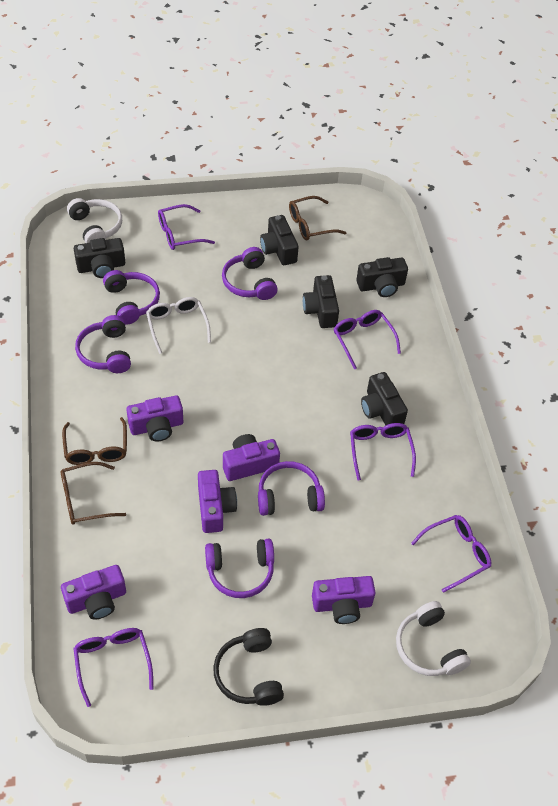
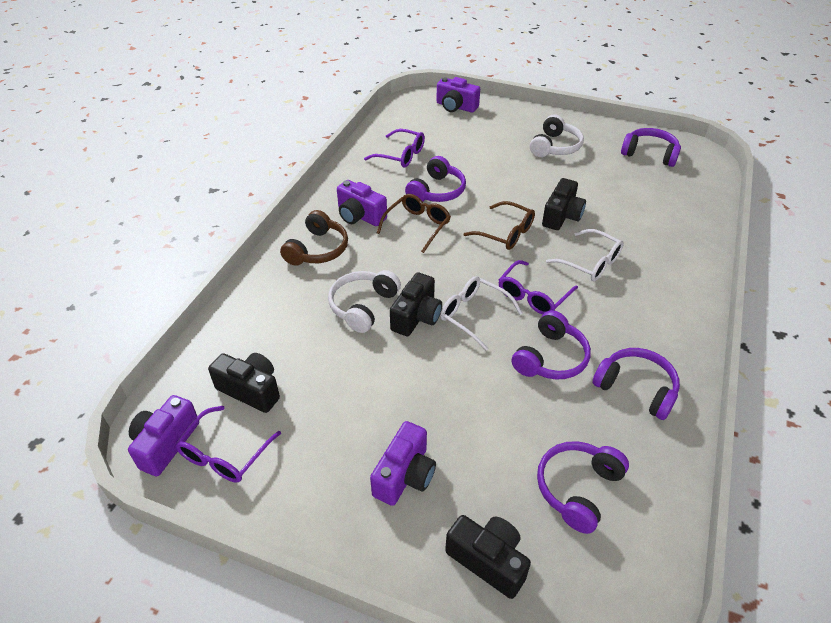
black camera: [74,238,125,278] [260,215,299,265] [303,275,339,328] [356,257,408,297] [361,372,408,425] = 5 -> [208,353,280,413] [390,272,442,336] [445,515,531,599] [542,178,586,230] = 4
black headphones: [213,628,284,706] = 1 -> none = 0
brown glasses: [60,462,126,525] [62,417,127,465] [289,196,347,240] = 3 -> [377,194,451,253] [463,201,535,250] = 2
brown headphones: none = 0 -> [280,210,348,266] = 1
purple camera: [61,565,126,619] [126,395,183,442] [198,470,237,533] [223,434,280,481] [312,576,376,624] = 5 -> [128,395,199,476] [337,180,387,226] [370,421,436,506] [436,77,480,112] = 4
purple glasses: [73,628,153,707] [158,204,215,250] [334,310,401,369] [350,423,416,481] [411,515,491,593] = 5 -> [175,406,281,483] [364,129,425,168] [499,260,578,315] = 3
white glasses: [146,297,211,354] = 1 -> [440,276,523,351] [546,229,624,281] = 2

